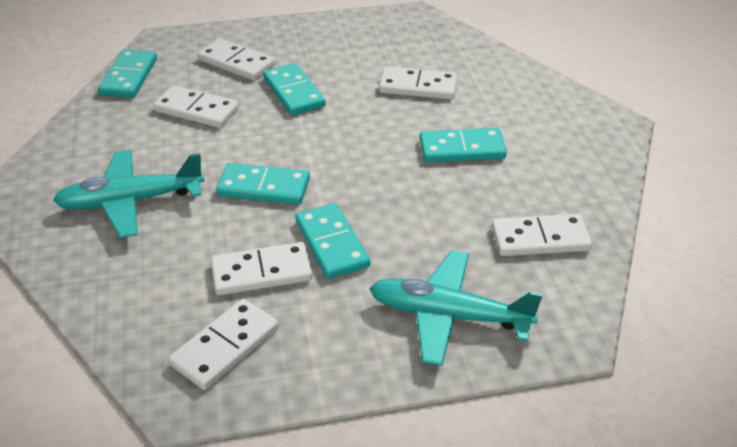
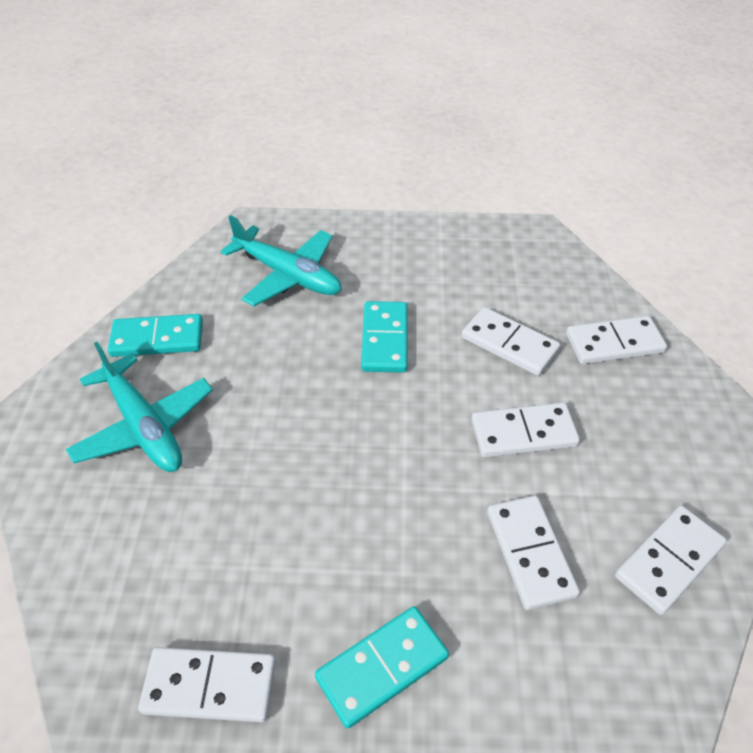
turquoise domino: [98,49,157,98] [216,163,310,205] [263,63,326,115] [295,203,370,279] [420,128,507,162] = 5 -> [108,314,203,357] [315,606,449,729] [361,301,407,373] = 3

